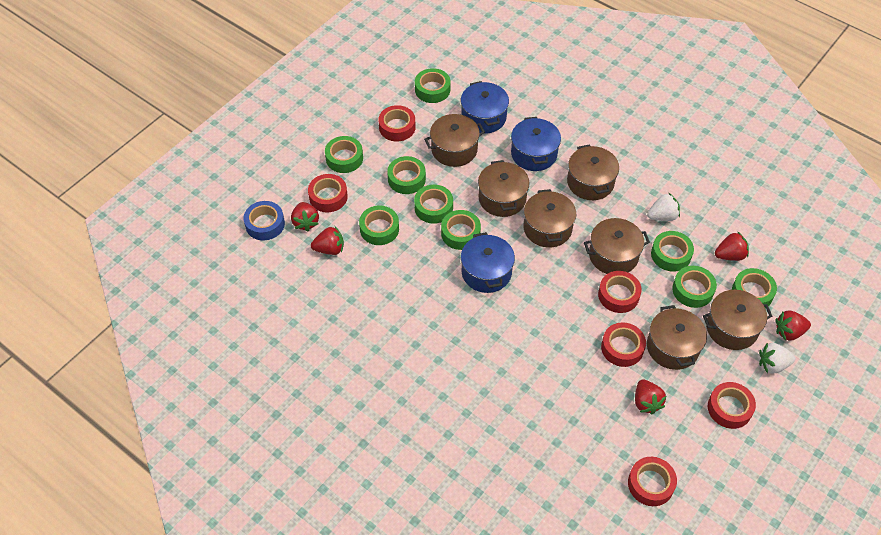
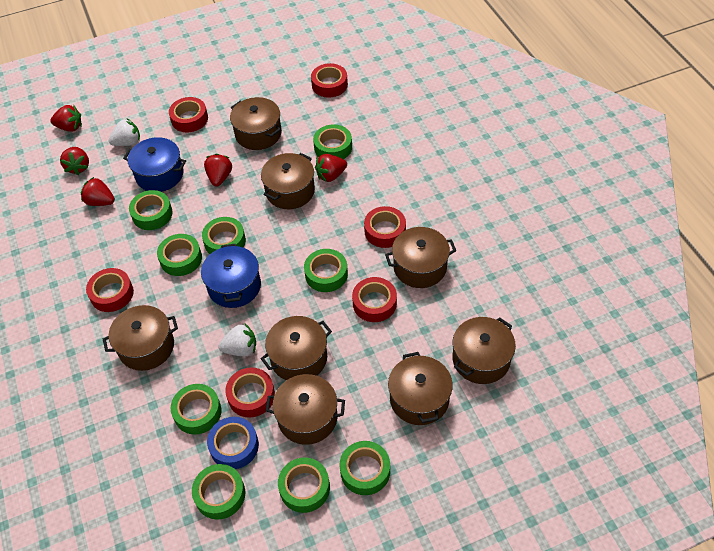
blue pot: [461,81,509,134] [461,232,515,293] [511,117,561,171] = 3 -> [123,137,186,192] [201,244,261,308] = 2
brown pot: [424,114,485,167] [478,160,530,217] [523,189,576,248] [567,145,619,200] [584,218,650,274] [647,305,707,370] [703,290,772,350] = 7 -> [103,305,178,371] [230,97,282,150] [261,153,315,209] [261,316,332,380] [265,374,345,445] [385,227,456,288] [388,352,453,425] [452,317,516,384] = 8

